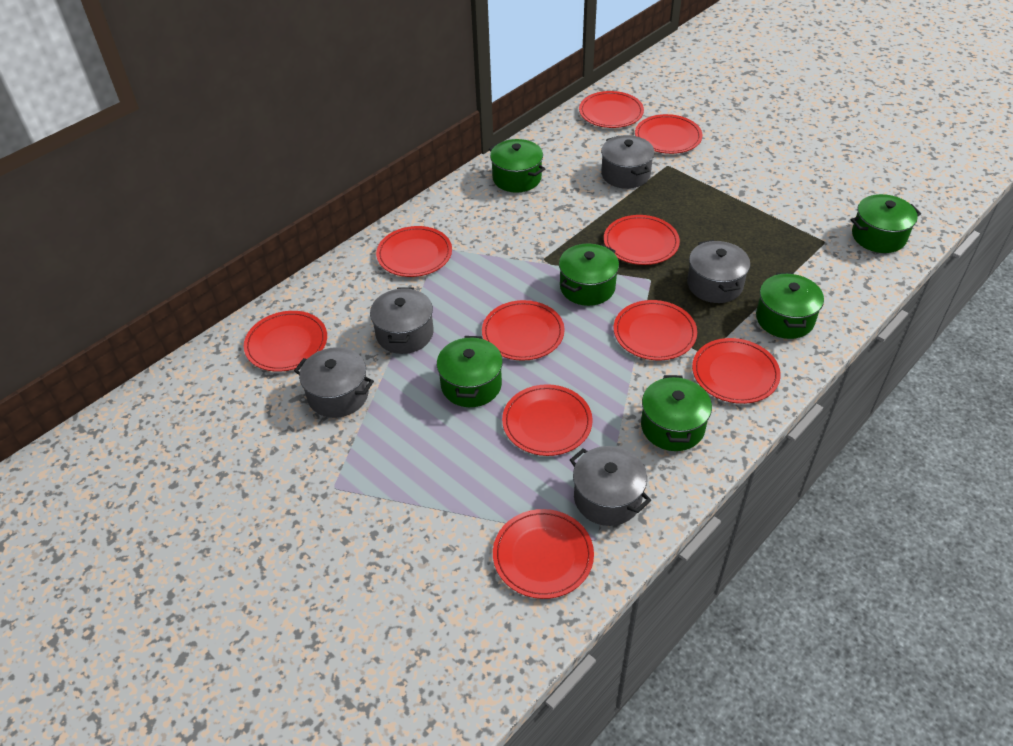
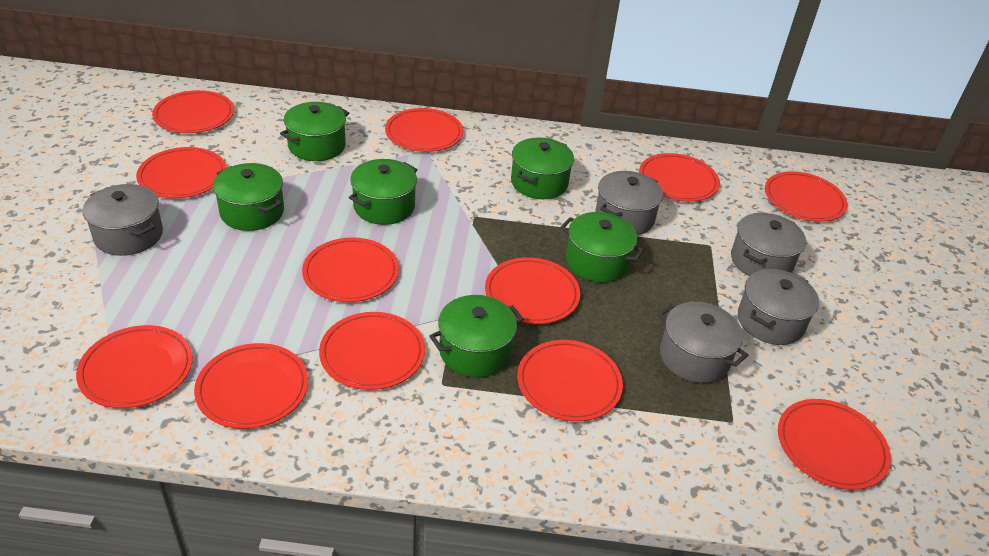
red plate: [244,311,327,372] [376,226,452,277] [482,300,565,361] [493,509,594,599] [502,384,593,456] [579,91,644,128] [604,215,680,265] [614,300,697,360] [635,114,702,154] [692,338,781,404] = 10 -> [76,325,193,408] [136,147,226,198] [152,90,234,133] [194,343,308,429] [302,237,399,302] [319,312,425,390] [385,108,463,152] [485,257,580,324] [517,340,623,421] [639,153,720,202] [765,171,848,222] [778,399,891,490] = 12

